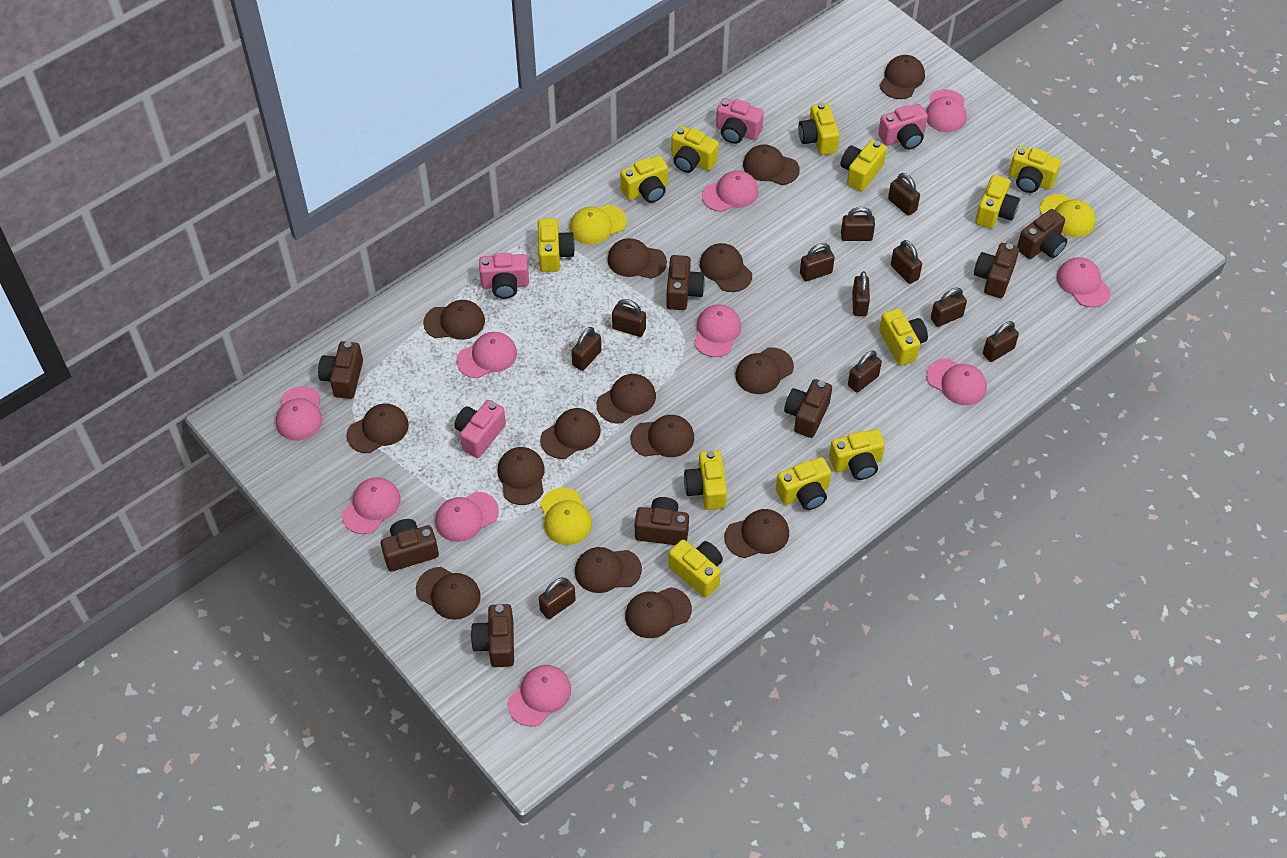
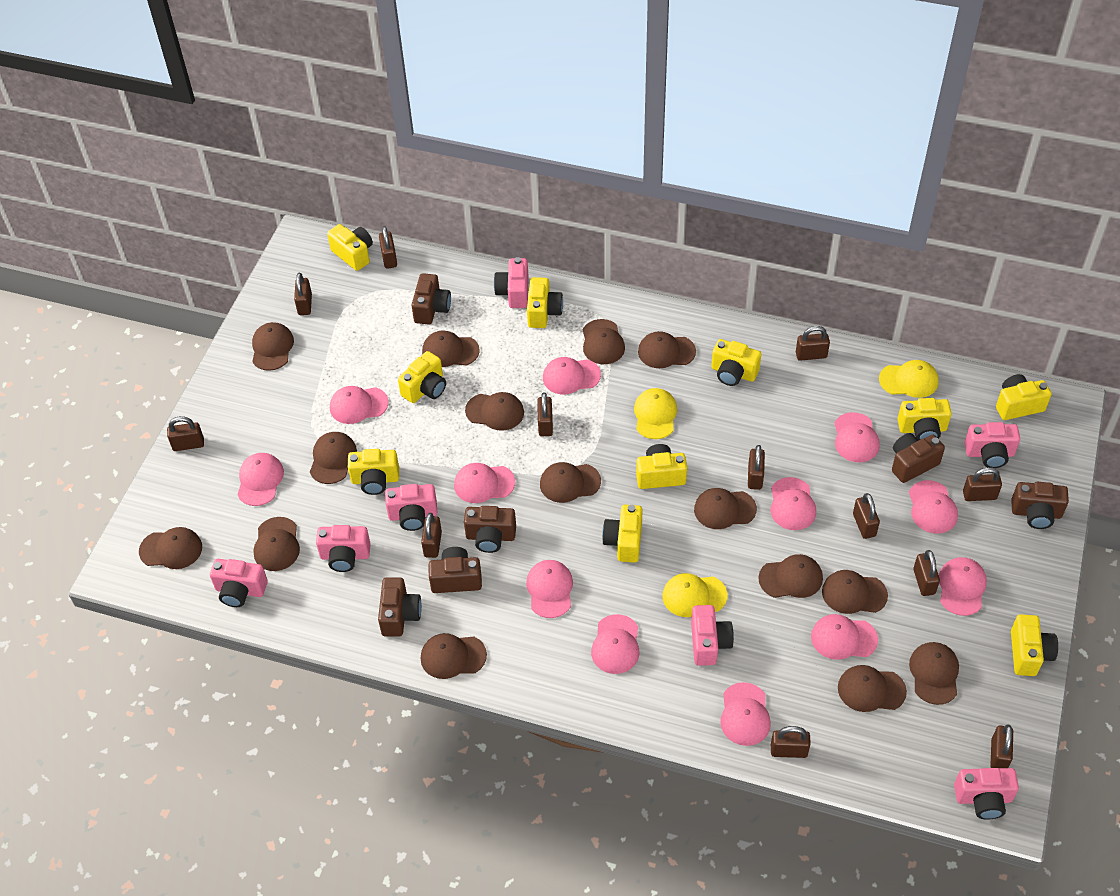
brown camera: [318,341,363,399] [381,519,439,571] [471,604,514,667] [635,497,689,545] [666,255,705,310] [784,379,832,438] [974,243,1019,298] [1017,209,1067,259] = 8 -> [378,577,422,637] [412,273,451,325] [428,547,482,593] [464,506,516,553] [892,433,945,483] [1011,482,1069,529] = 6
brown padlock: [539,577,576,619] [571,327,601,371] [612,299,646,337] [800,243,835,281] [841,207,875,241] [848,350,882,393] [852,271,870,316] [888,173,920,216] [891,240,922,284] [931,288,967,327] [983,321,1019,362] = 11 -> [167,416,204,451] [294,273,312,315] [379,226,397,269] [421,513,442,558] [537,392,553,436] [748,445,765,490] [771,726,811,758] [796,326,830,361] [853,493,880,539] [913,550,940,596] [963,467,1002,501] [990,724,1013,768] = 12
pink camera: [454,400,506,458] [479,253,529,299] [716,98,764,144] [878,104,928,150] = 4 -> [210,559,268,607] [316,525,371,572] [385,484,437,531] [494,257,529,308] [691,605,734,666] [954,768,1019,820] [964,422,1020,468] = 7
pink cap: [276,386,322,441] [342,477,400,534] [435,492,499,542] [457,332,517,378] [507,665,571,727] [694,304,741,357] [702,171,758,212] [926,89,967,132] [926,359,987,405] [1057,257,1111,307] = 10 -> [237,453,284,506] [330,386,389,424] [454,463,515,503] [526,560,573,618] [543,357,601,394] [591,614,639,674] [720,682,771,746] [771,477,816,530] [811,614,878,660] [835,412,880,462] [909,480,958,533] [939,557,987,616] = 12
yellow camera: [538,218,575,272] [620,155,668,203] [669,540,723,598] [671,126,719,173] [684,450,727,510] [776,457,831,510] [798,102,840,155] [829,429,885,480] [840,139,887,192] [879,308,928,366] [975,175,1020,229] [1009,146,1061,193] = 12 -> [327,224,373,271] [348,449,399,495] [398,351,446,403] [527,277,563,328] [602,505,643,563] [636,444,687,489] [711,339,761,386] [897,398,952,440] [996,374,1052,420] [1011,614,1058,676] = 10

